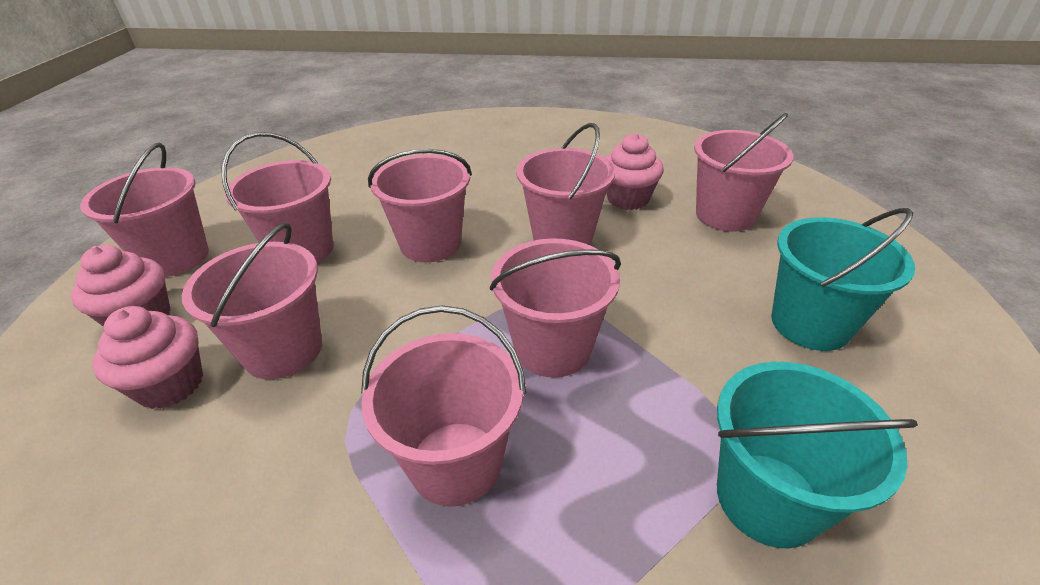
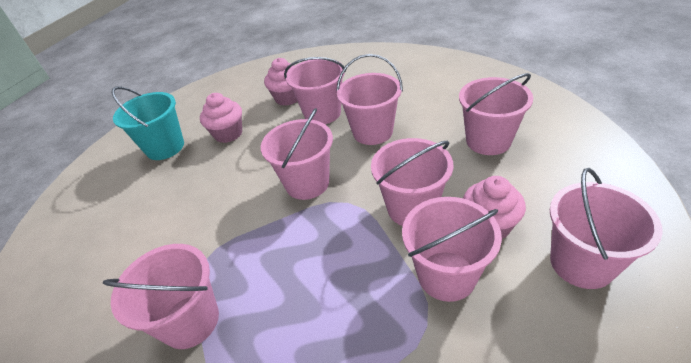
turquoise bucket: [717,362,918,548] [771,208,915,351] = 2 -> [111,87,184,160] = 1

